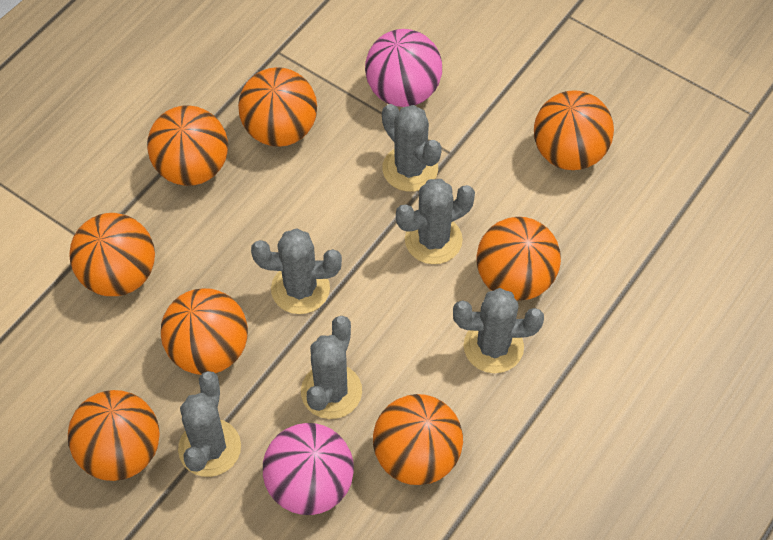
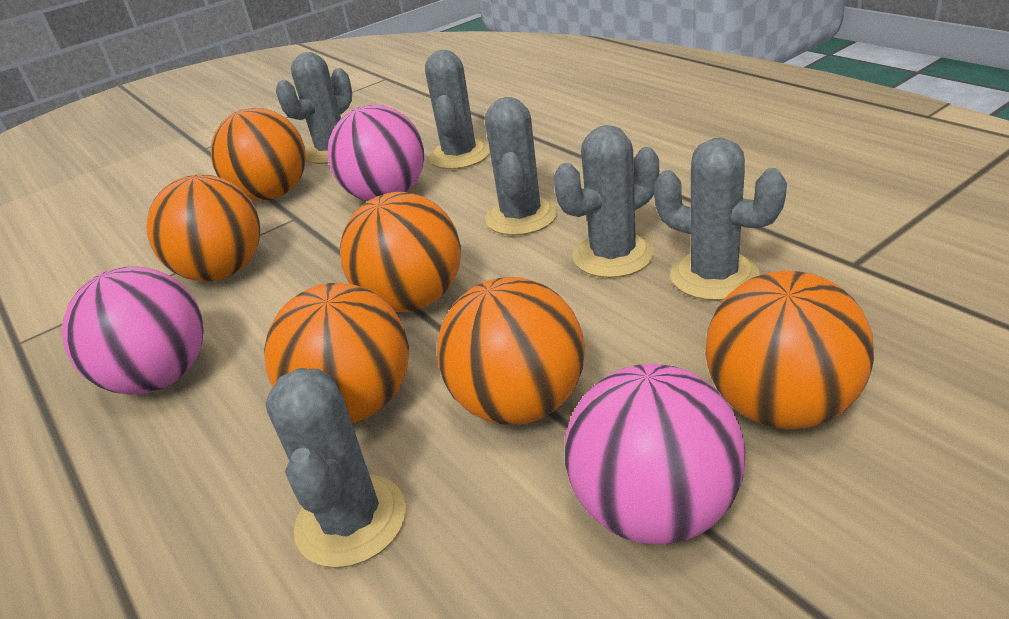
orange ball: [68,390,160,481] [69,213,155,296] [147,105,228,186] [161,288,248,375] [238,67,317,147] [373,394,463,485] [476,217,561,301] [534,90,614,170] = 8 -> [146,175,260,282] [211,108,306,201] [264,283,409,423] [340,192,461,312] [437,277,585,425] [705,271,874,429] = 6
pink ball: [263,423,354,515] [365,29,442,107] = 2 -> [62,267,204,395] [327,105,424,201] [565,364,746,545] = 3

